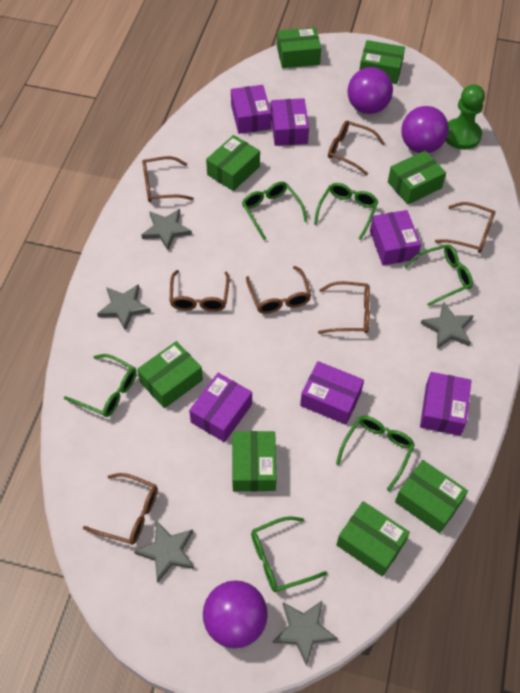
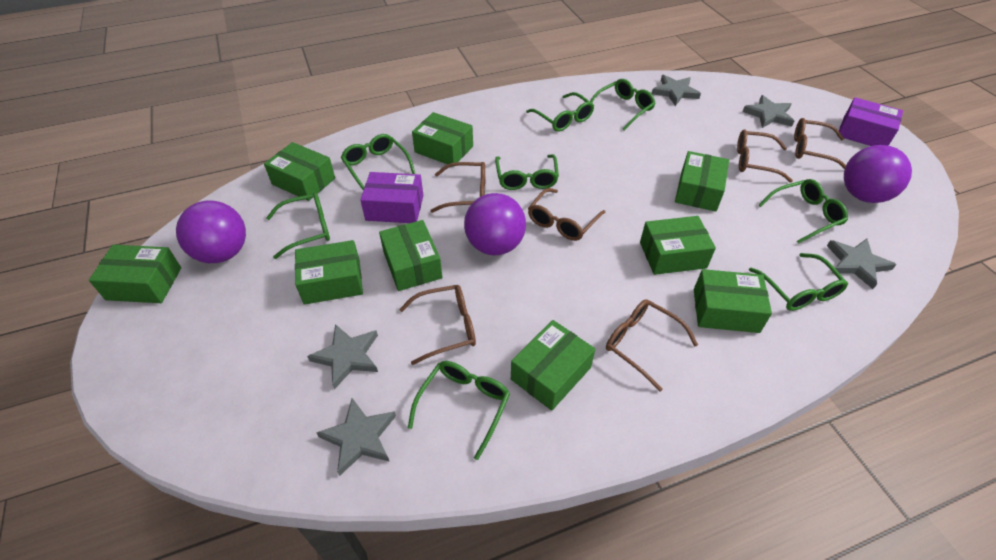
brown glasses: [83,473,158,545] [142,156,194,202] [170,270,230,312] [246,266,311,314] [318,281,370,334] [328,121,385,175] [435,202,495,253] = 7 -> [399,285,476,365] [430,162,485,213] [528,188,606,241] [606,299,698,391] [737,129,793,182] [794,118,846,169] = 6
green box: [137,341,203,408] [206,135,260,191] [232,431,276,492] [277,27,321,68] [337,501,410,577] [360,40,405,84] [388,150,446,204] [395,460,468,533] = 8 -> [89,245,181,303] [264,142,335,201] [295,240,363,305] [379,220,443,291] [412,112,473,167] [511,320,595,411] [640,216,716,275] [675,151,729,212] [694,269,772,333] = 9
green glasses: [64,354,137,417] [242,182,308,240] [251,516,327,592] [314,183,378,240] [336,416,415,492] [404,244,473,306] = 6 -> [266,193,330,259] [341,134,415,191] [408,361,510,460] [495,154,559,190] [526,92,594,132] [590,79,656,130] [749,253,848,311] [759,179,848,244] = 8
green pawn: [446,84,485,150] = 1 -> none = 0
purple box: [189,373,252,442] [231,85,271,134] [271,98,309,146] [300,361,364,425] [370,210,421,265] [420,372,471,436] = 6 -> [360,172,424,223] [837,97,903,146] = 2

